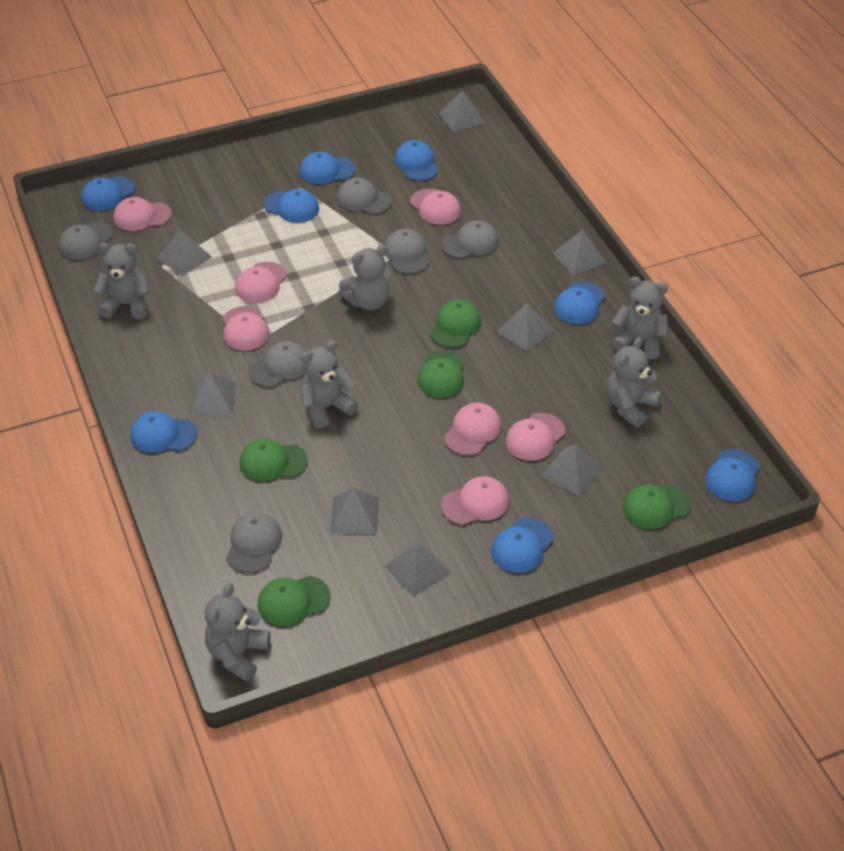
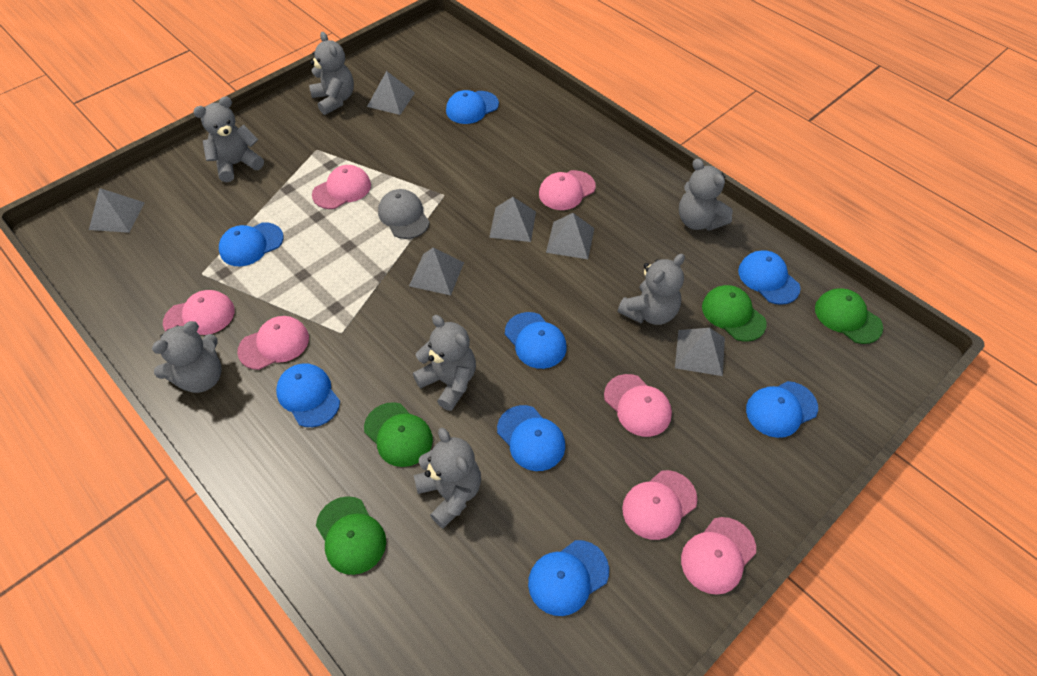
green cap: [240,438,308,481] [257,576,331,626] [417,350,464,398] [430,300,481,348] [623,484,691,529] = 5 -> [316,496,386,575] [364,402,433,467] [702,285,767,342] [815,288,883,344] = 4
grey cap: [59,222,113,260] [227,512,282,573] [249,341,306,387] [337,178,392,214] [385,229,429,274] [442,220,499,259] = 6 -> [378,189,430,239] = 1
grey pyramid: [157,230,212,276] [189,371,236,415] [330,488,379,534] [385,542,451,597] [438,90,485,132] [496,303,554,351] [541,444,602,496] [553,230,606,276] = 8 -> [89,188,145,233] [367,71,415,115] [409,247,464,295] [489,197,536,242] [546,213,594,259] [675,328,725,376] = 6
grey teddy bear: [94,243,150,319] [205,583,270,682] [300,340,359,429] [339,245,390,310] [606,337,661,427] [611,277,668,359] = 6 -> [152,321,222,393] [193,96,264,182] [309,32,354,115] [413,315,476,411] [414,428,481,528] [618,254,685,325] [679,158,733,231] = 7

